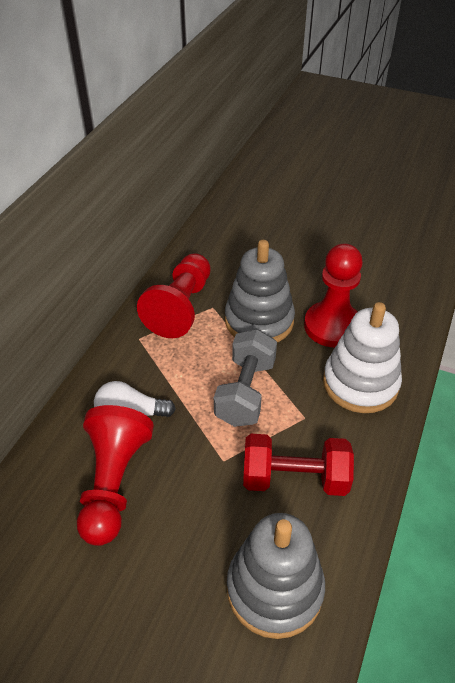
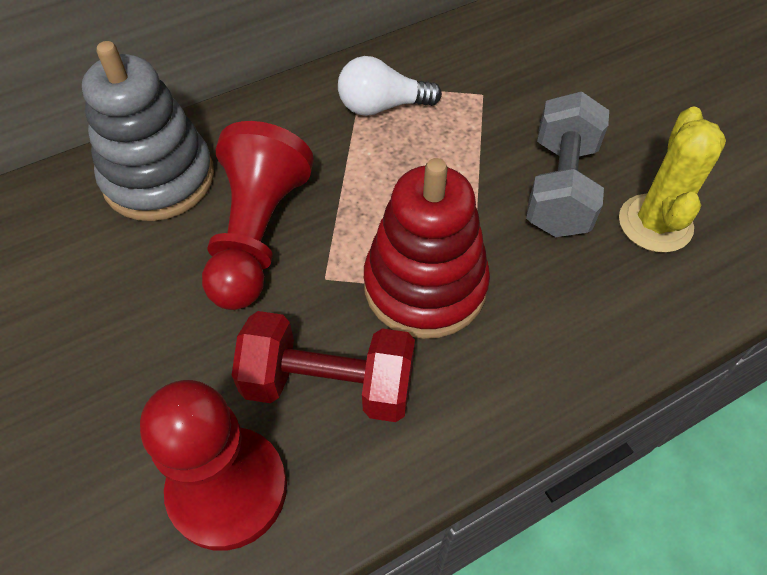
grey stacking toy: [225,240,295,342] [227,513,325,639] = 2 -> [82,41,214,221] = 1
red pawn: [77,405,154,546] [137,253,211,338] [304,243,363,347] = 3 -> [140,380,287,551] [202,121,314,310] = 2
red stacking toy: none = 0 -> [364,158,490,339] = 1
white stacking toy: [323,302,402,413] = 1 -> none = 0
yellow cactus: none = 0 -> [619,106,726,253] = 1

